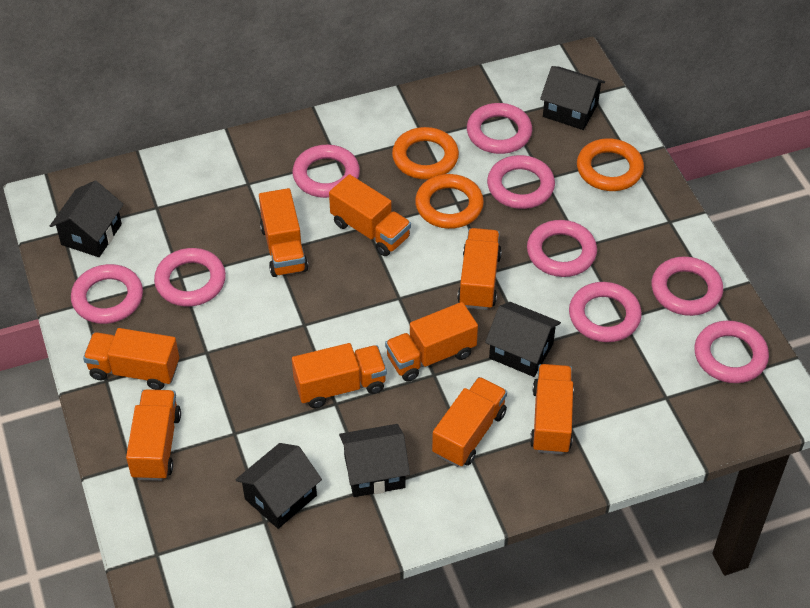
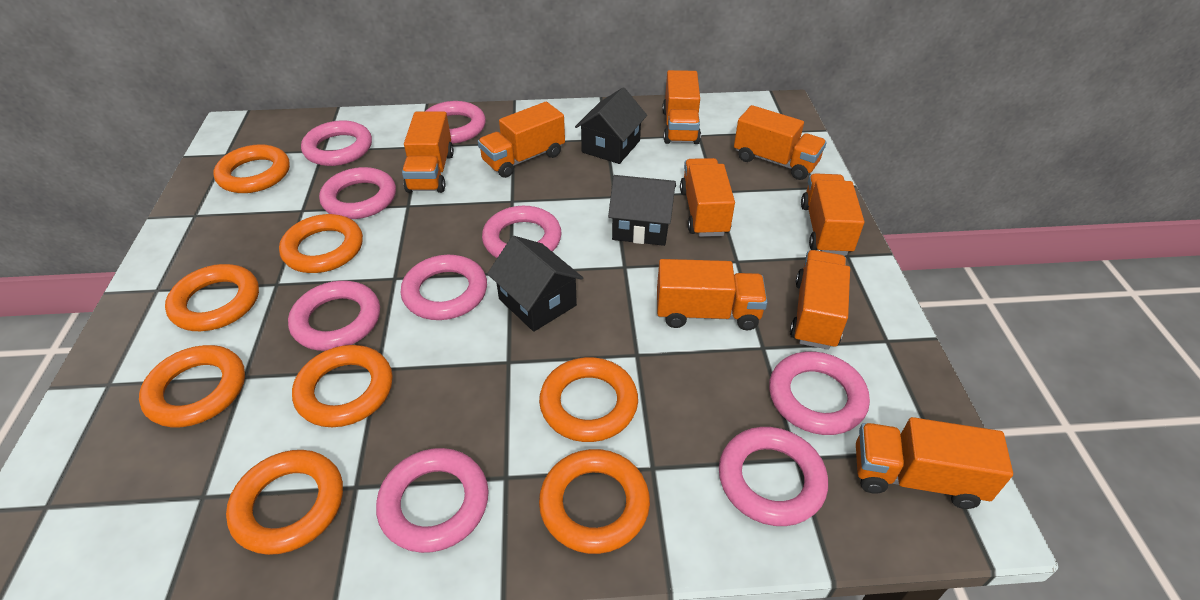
black house: [50,180,124,257] [235,443,322,529] [339,424,410,497] [485,302,561,377] [540,66,605,130] = 5 -> [487,236,583,332] [575,87,647,164] [608,175,676,246] = 3
orange ring: [392,127,459,179] [415,174,484,229] [577,138,644,191] = 3 -> [139,345,245,427] [165,264,259,331] [213,144,290,193] [226,450,343,555] [279,214,363,273] [292,345,393,427] [539,357,638,442] [539,449,650,554] = 8

